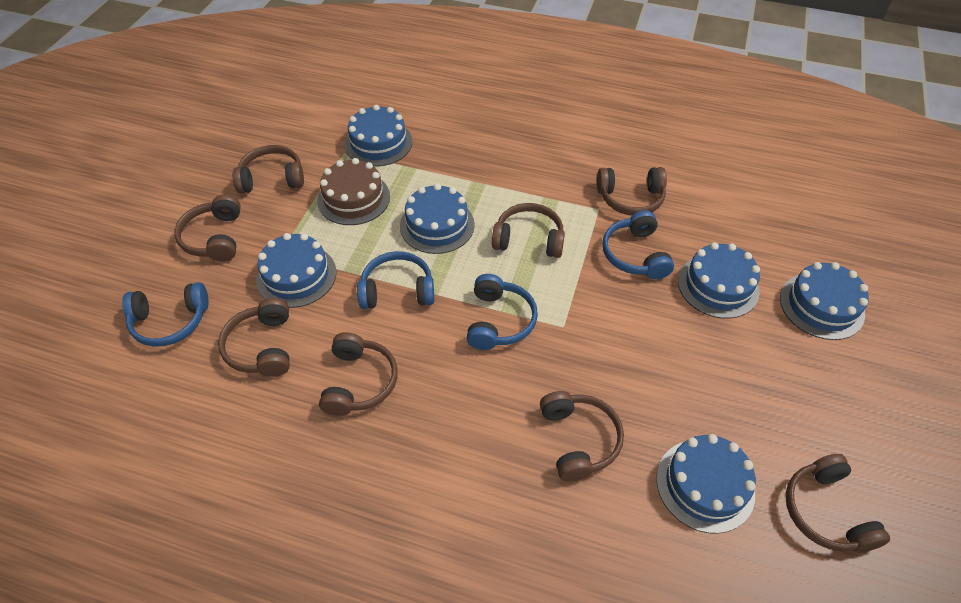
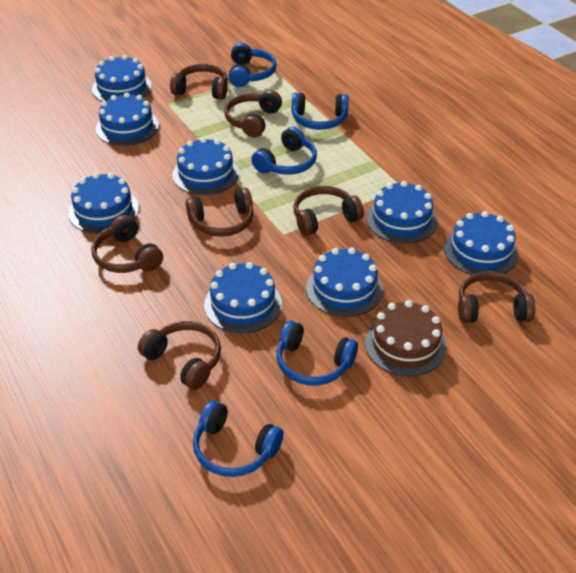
blue cake: [256,233,336,308] [345,105,413,166] [400,184,475,254] [656,434,756,534] [678,242,760,319] [780,262,869,340] = 6 -> [68,173,139,234] [92,55,152,102] [96,93,159,146] [172,137,239,195] [204,262,282,333] [306,248,383,317] [367,181,437,244] [444,211,518,275] = 8
blue headphones: [122,282,209,347] [357,251,434,309] [466,274,538,350] [602,210,674,279] = 4 -> [193,400,283,477] [228,43,277,87] [251,127,317,175] [277,320,358,386] [292,93,349,130] = 5
brown headphones: [174,194,241,262] [218,298,290,377] [233,145,304,194] [319,332,397,416] [492,203,565,258] [540,391,624,482] [597,167,667,215] [785,454,890,553] = 8 -> [91,215,163,273] [138,321,221,390] [170,64,228,100] [186,188,254,237] [224,90,282,138] [294,186,364,236] [458,271,535,323] = 7

